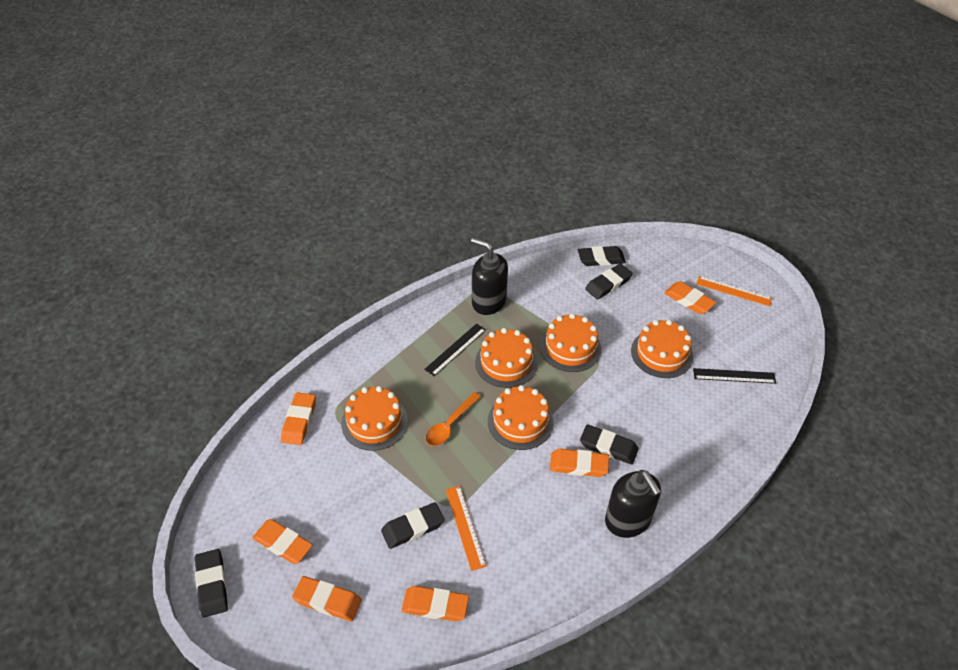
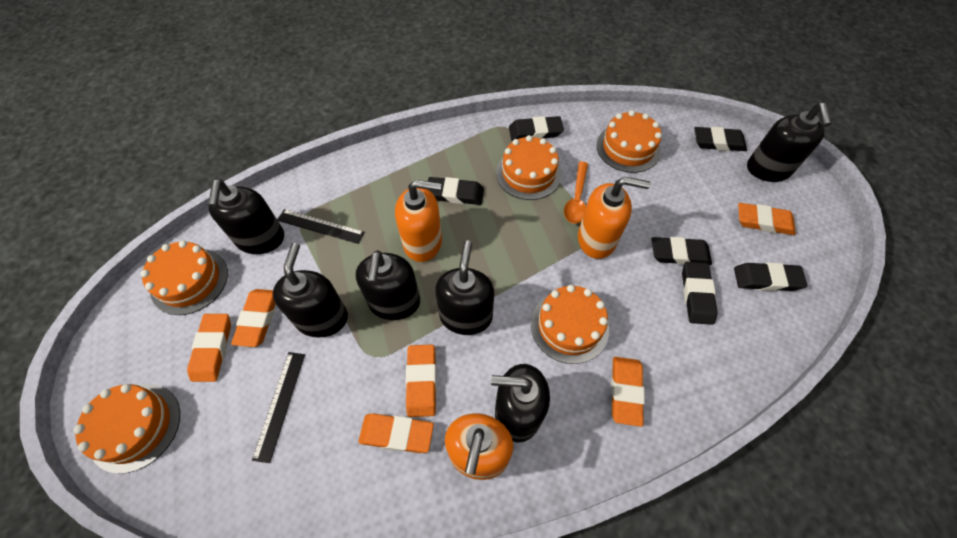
black eraser: [195,549,228,617] [381,502,445,549] [578,246,626,266] [580,424,639,465] [585,264,633,300] = 5 -> [428,177,484,205] [509,116,564,141] [652,237,712,265] [682,262,718,325] [694,127,747,151] [734,262,807,291] = 6
black soap dispenser: [471,238,508,315] [605,470,661,538] = 2 -> [208,179,284,254] [273,243,348,337] [356,250,420,320] [435,240,494,335] [491,364,550,443] [747,103,831,182] = 6
orange ruler: [446,486,486,571] [696,276,772,306] = 2 -> none = 0
orange soap dispenser: none = 0 -> [395,180,442,262] [445,413,513,480] [578,177,650,259] = 3

